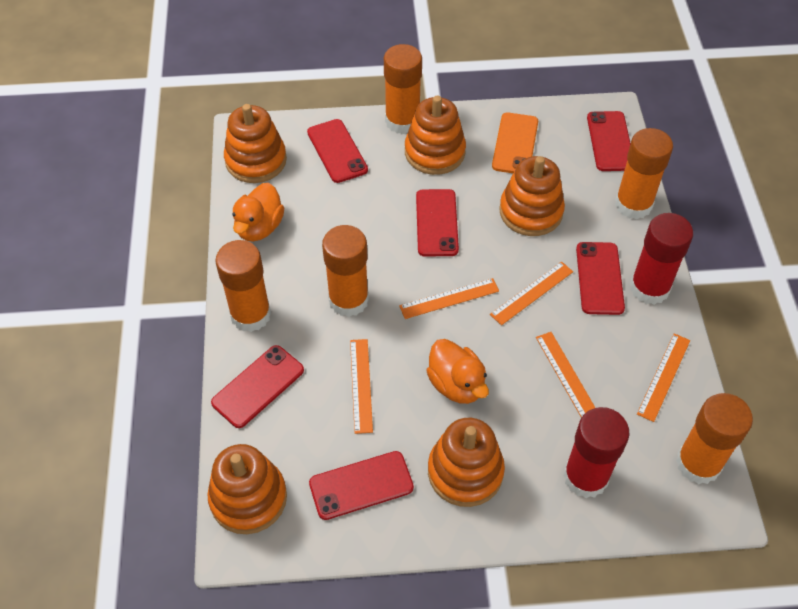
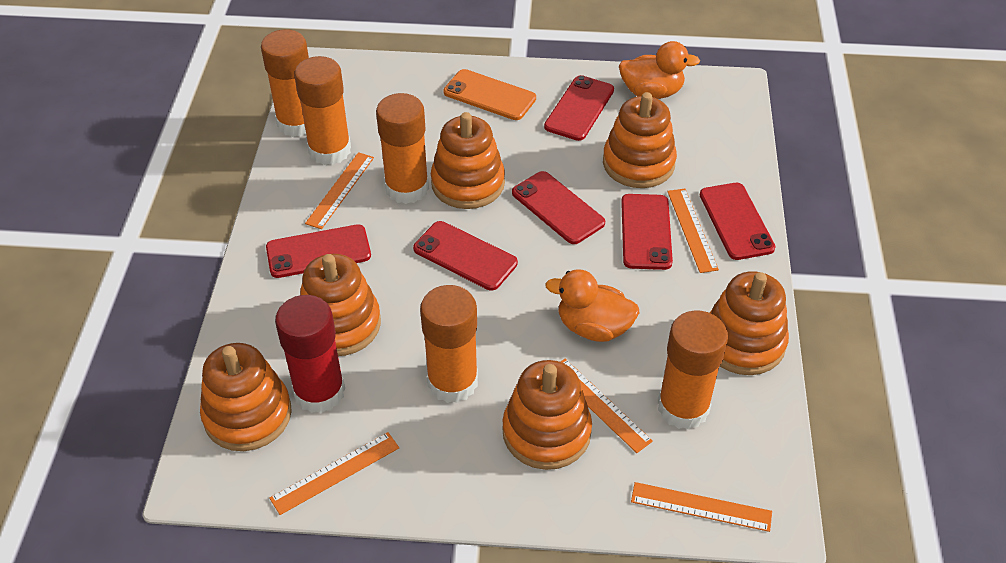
orange stacking toy: [207,444,287,534] [224,104,287,183] [405,96,466,175] [428,418,505,507] [499,156,565,236] = 5 -> [200,343,292,451] [300,254,381,356] [431,112,505,209] [502,360,592,470] [603,92,677,188] [709,271,789,375] = 6
red glue stick: [563,407,629,498] [630,213,693,305] = 2 -> [275,295,345,413] = 1

